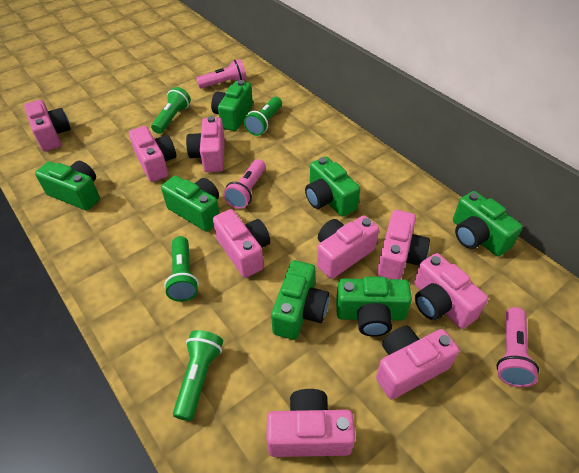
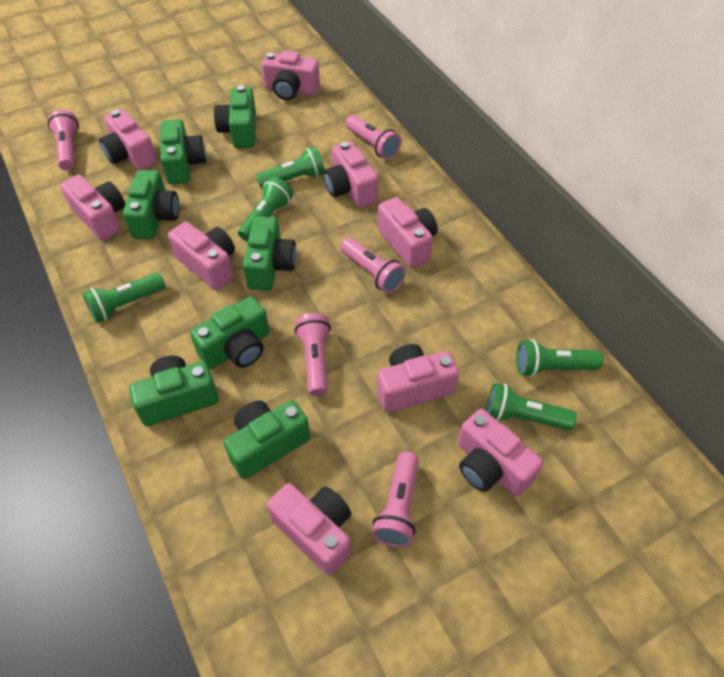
green flashlight: [151,87,191,134] [164,236,199,302] [173,330,223,421] [244,97,282,136] = 4 -> [82,273,165,323] [238,177,293,242] [256,147,324,189] [486,383,577,431] [516,340,603,377] = 5
pink flashlight: [196,59,247,89] [223,159,266,209] [496,307,539,387] = 3 -> [48,110,79,170] [295,313,331,396] [340,237,406,293] [346,115,401,160] [372,452,419,547] = 5

